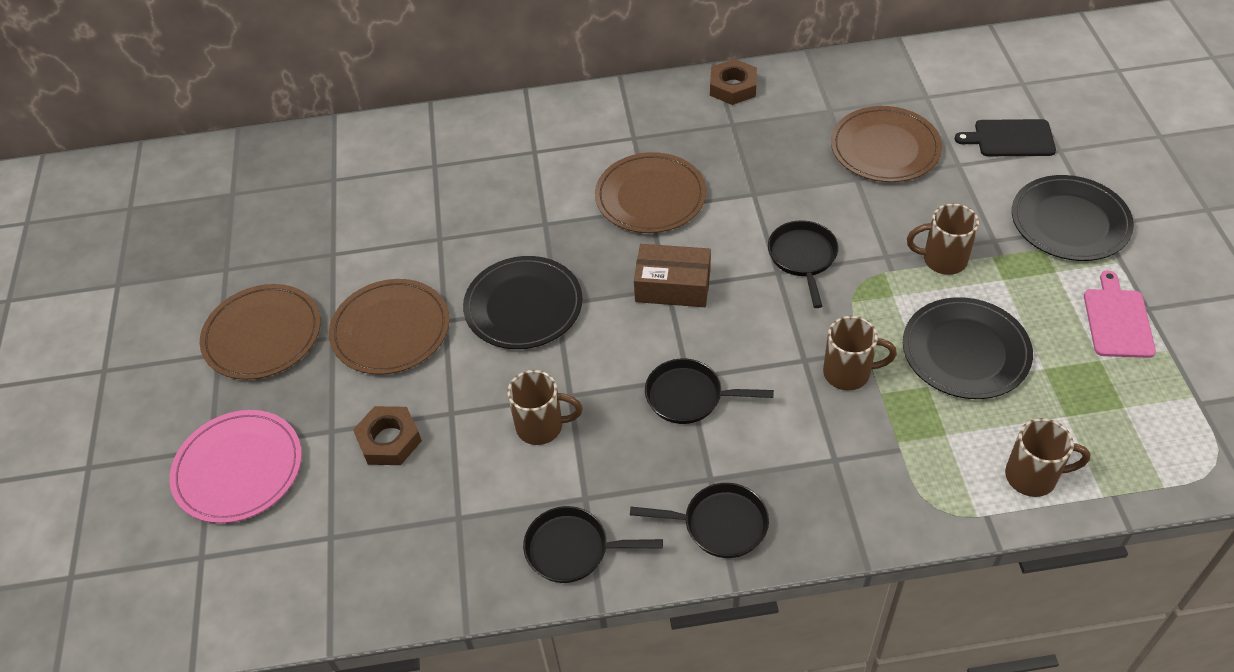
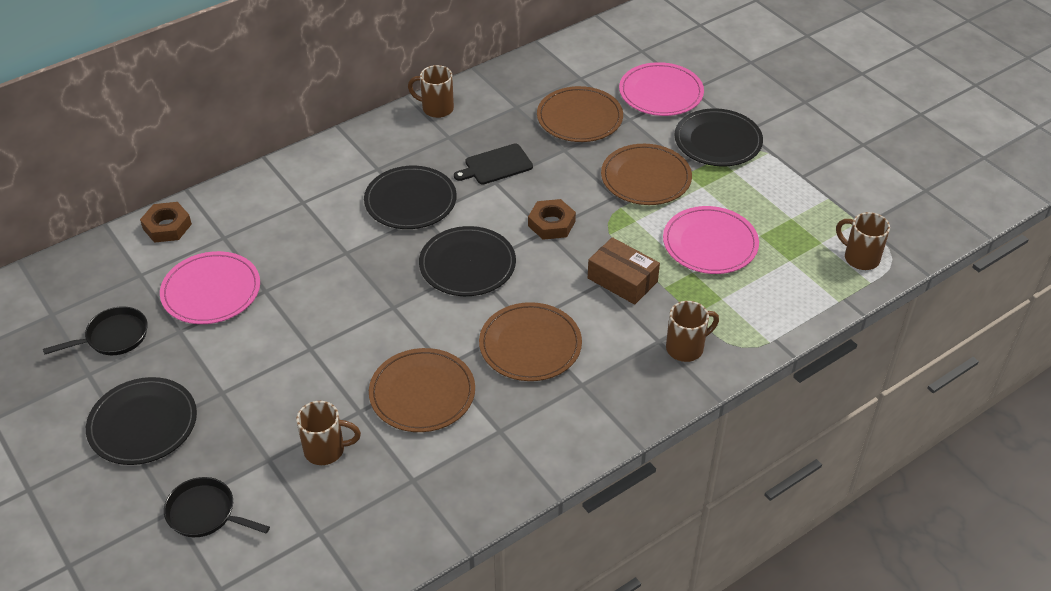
black pan: [523,506,663,583] [630,483,769,558] [645,359,774,424] [768,220,839,308] = 4 -> [43,306,148,355] [164,477,270,537] = 2
black plate: [463,256,583,349] [903,297,1033,399] [1012,175,1134,261] = 3 -> [86,377,197,465] [364,166,457,229] [419,226,516,296] [674,108,763,167] = 4
pink cutting board: [1084,270,1156,358] = 1 -> none = 0
pink plate: [170,410,302,523] = 1 -> [160,251,260,324] [619,62,704,116] [663,206,759,274] = 3

